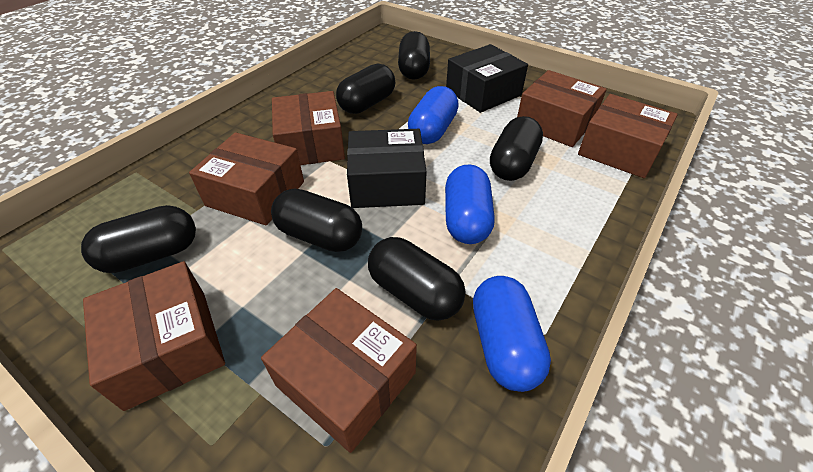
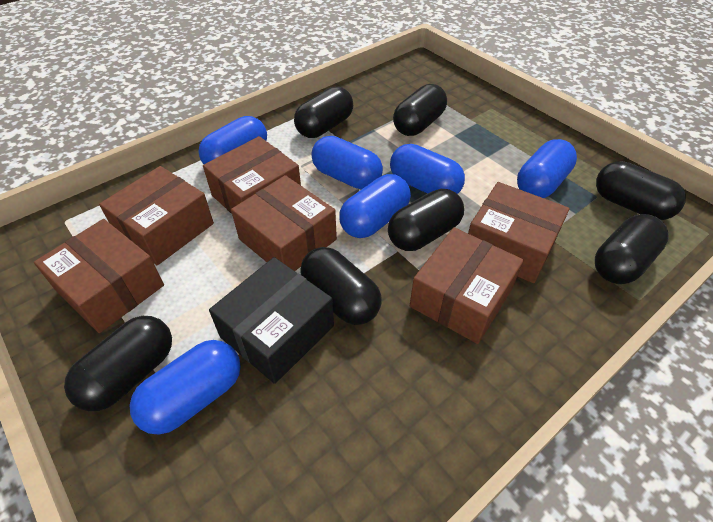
black box: [347,129,427,208] [446,44,528,113] = 2 -> [209,257,334,384] = 1
black capsule: [81,205,196,273] [271,188,362,252] [336,63,395,114] [368,237,465,321] [398,31,430,80] [490,116,543,181] = 6 -> [64,316,172,411] [294,86,353,138] [300,247,381,325] [388,189,464,251] [393,84,447,136] [595,214,668,284] [596,161,686,220] = 7
blue capsule: [408,86,459,144] [445,164,495,244] [473,276,551,392] = 3 -> [129,340,241,435] [199,116,267,164] [311,136,383,189] [339,174,411,238] [390,144,465,194] [517,139,577,198] = 6

